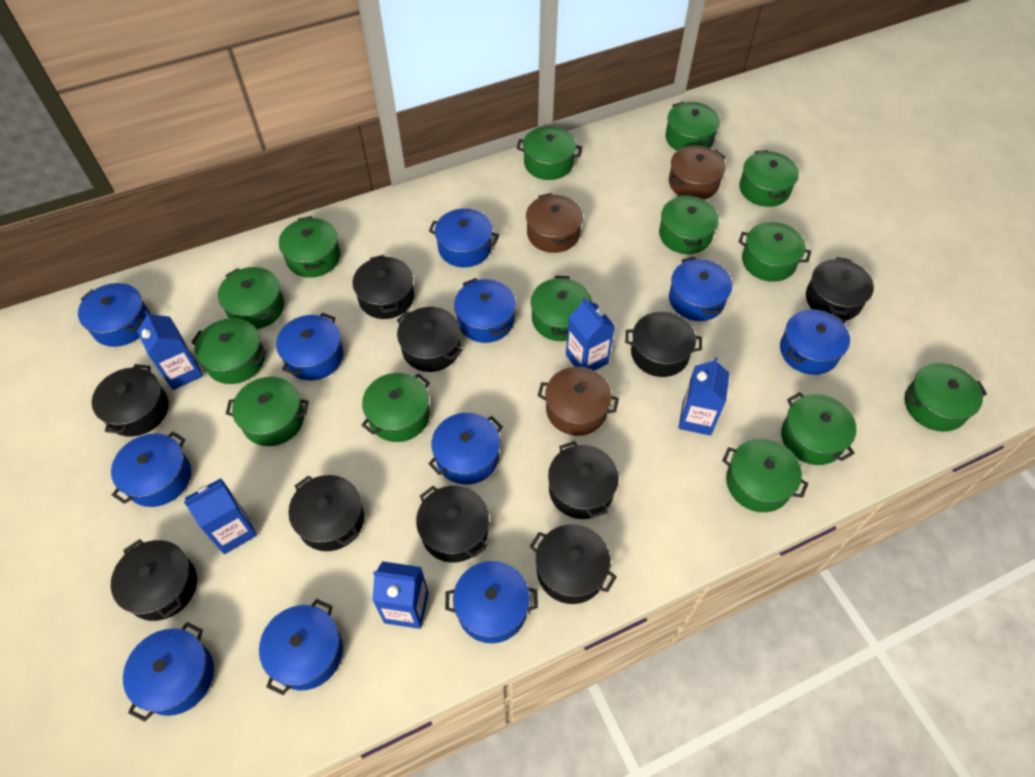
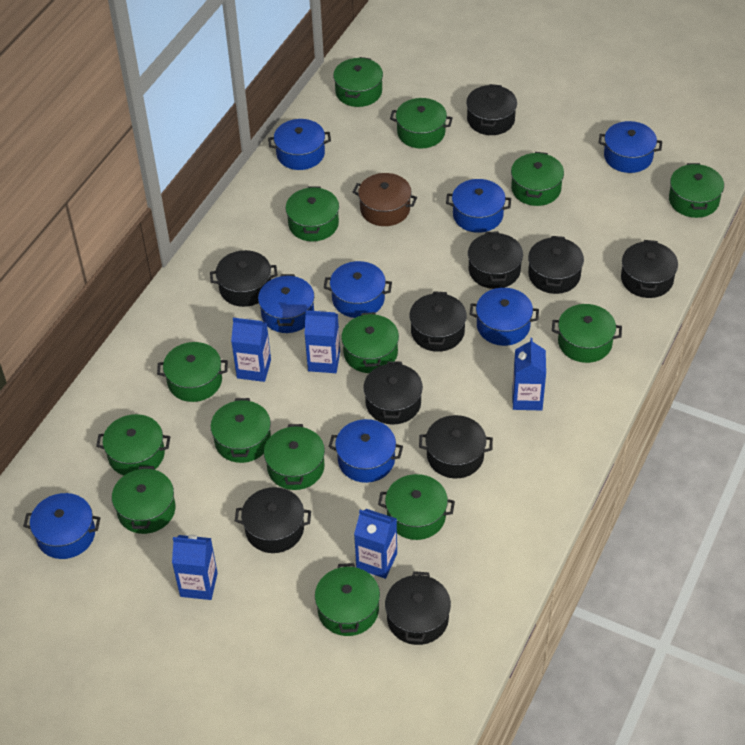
blue pot: [78,283,150,347] [111,432,191,507] [123,622,214,722] [259,599,343,695] [276,313,344,381] [428,413,503,485] [429,208,499,267] [445,561,538,643] [454,278,516,343] [669,257,732,321] [780,309,850,375] = 11 -> [23,493,101,559] [258,274,314,333] [268,119,331,170] [324,261,392,318] [329,419,403,483] [446,179,511,233] [470,288,539,346] [598,121,662,173] = 8
brown pot: [526,193,583,253] [538,367,619,436] [669,145,726,200] = 3 -> [353,173,417,226] = 1

